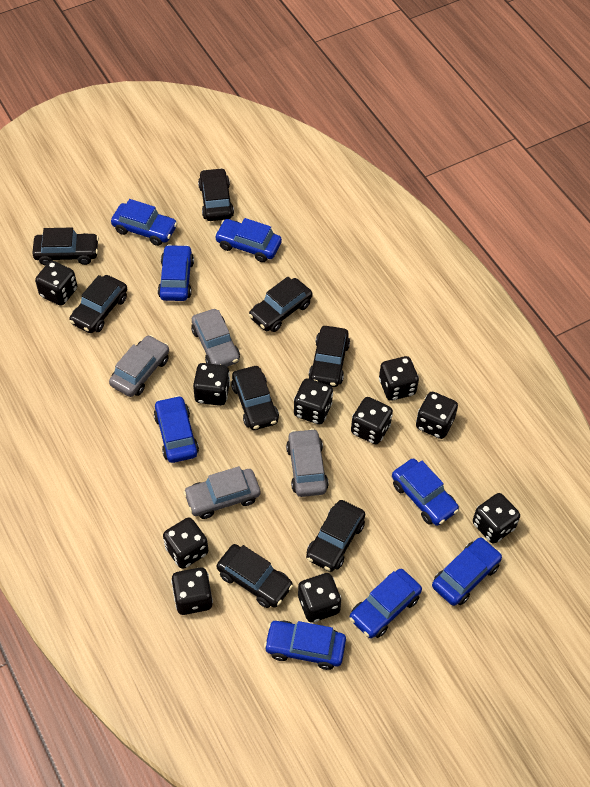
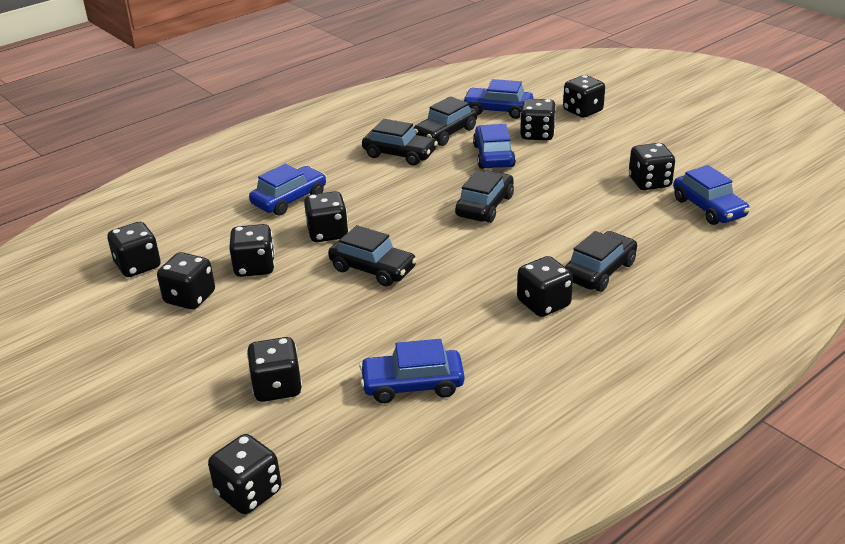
black car: [32,228,99,265] [69,275,127,333] [198,168,234,221] [217,544,293,608] [231,366,279,430] [249,277,312,332] [306,500,365,572] [309,326,350,387] = 8 -> [328,225,417,287] [362,119,438,165] [414,96,477,146] [455,170,514,223] [565,231,637,292] = 5
blue car: [111,199,178,246] [154,395,199,463] [158,244,194,301] [214,218,282,262] [264,621,346,670] [349,569,422,638] [392,459,459,526] [432,537,502,606] = 8 -> [249,164,326,216] [359,339,464,403] [463,79,533,119] [473,124,516,169] [673,165,750,225] = 5
grey car: [109,335,169,397] [183,466,260,519] [191,309,240,367] [286,428,329,497] = 4 -> none = 0

